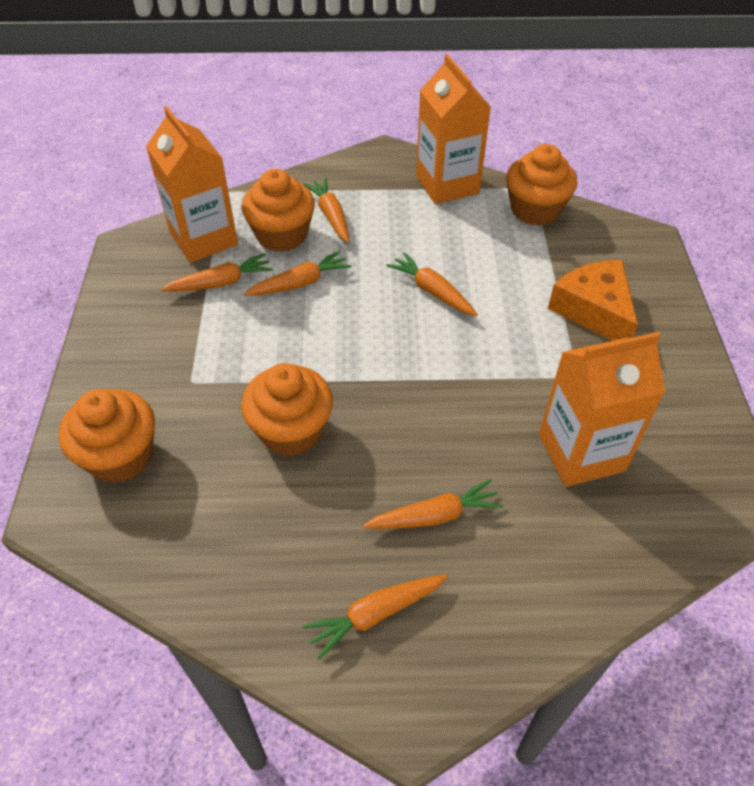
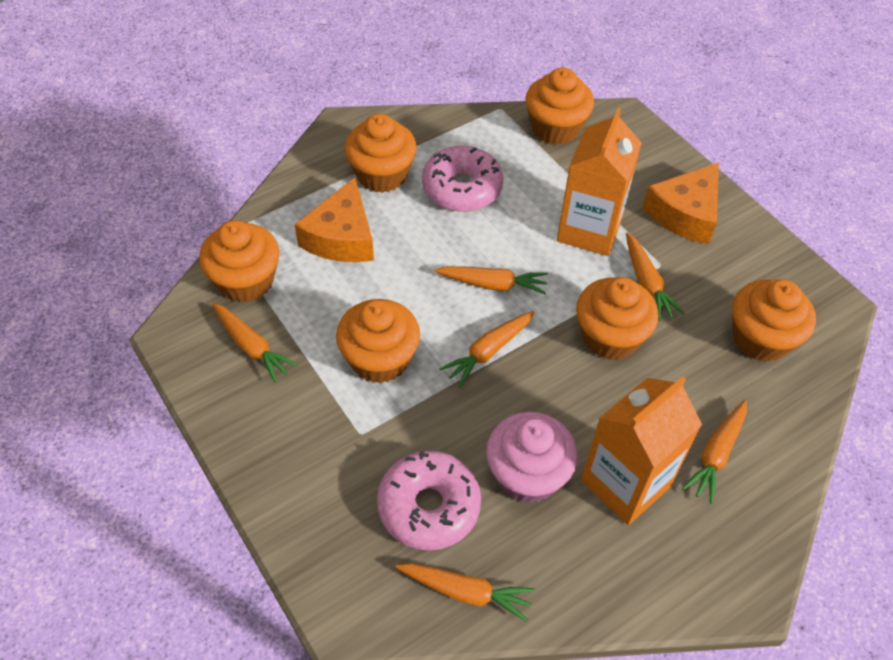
orange carton: [146,106,238,263] [416,54,491,204] [539,332,665,487] = 3 -> [557,108,642,256] [581,376,702,525] = 2
orange cheese: [548,260,638,341] = 1 -> [294,177,374,262] [642,163,719,244] = 2
orange cupcake: [59,389,155,483] [241,169,315,252] [241,363,333,456] [506,144,577,226] = 4 -> [199,220,279,303] [336,299,420,383] [344,114,417,193] [525,67,594,145] [576,277,658,360] [732,279,816,362] = 6
pink cupcake: none = 0 -> [486,412,577,503] = 1
pink donut: none = 0 -> [377,451,481,551] [422,146,503,212] = 2

